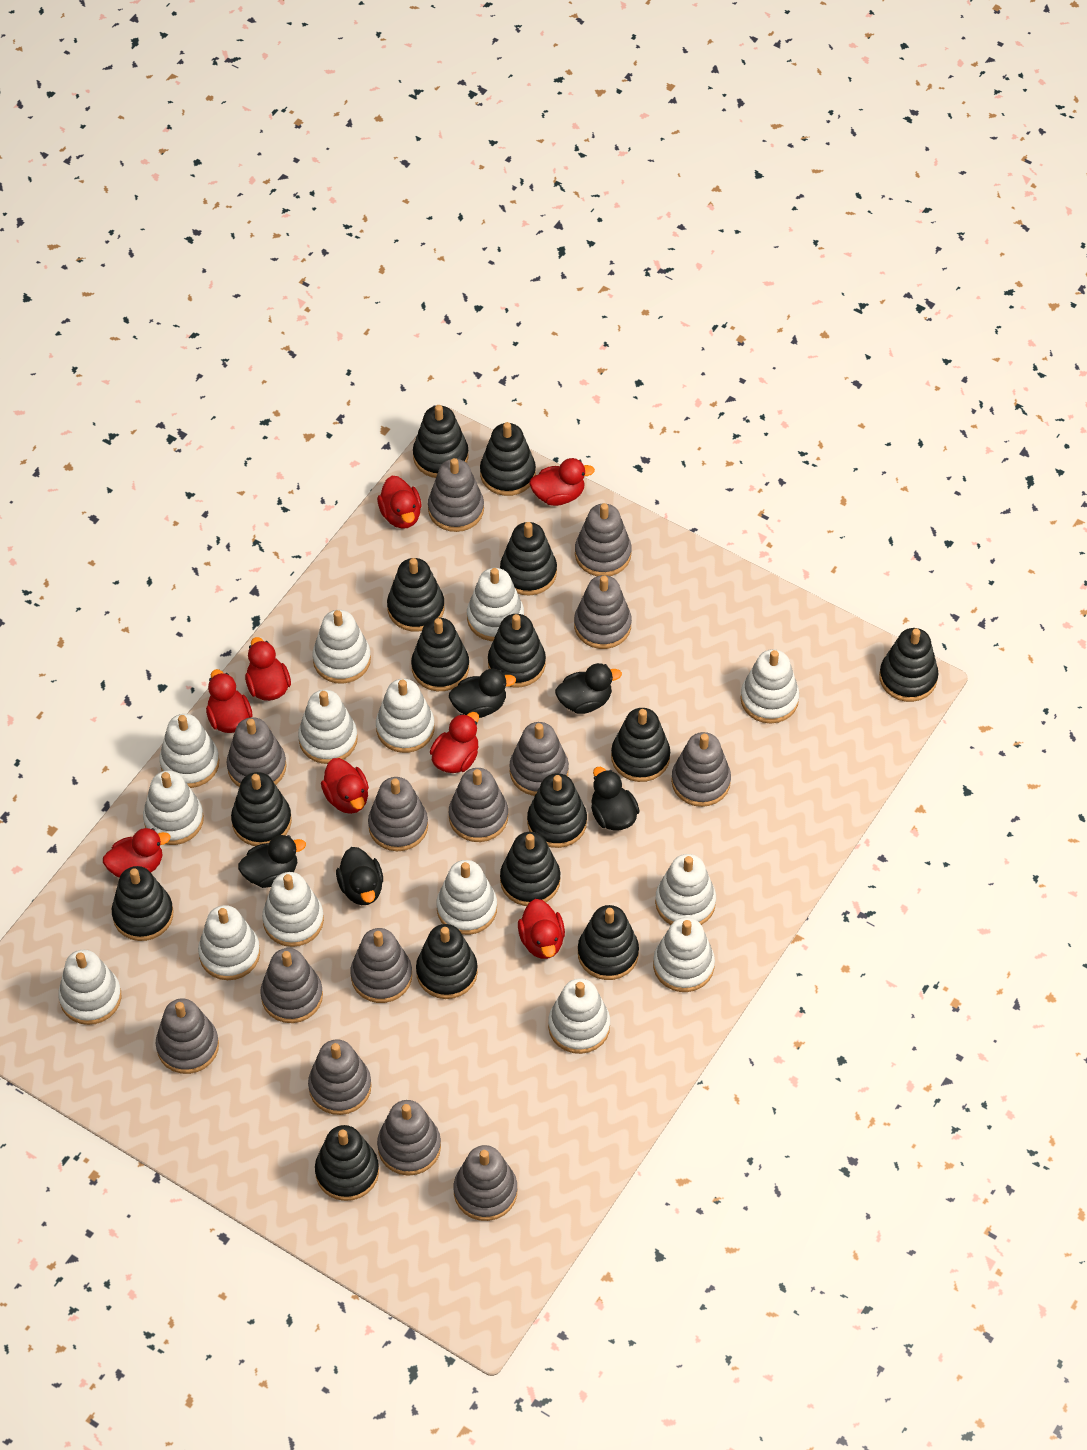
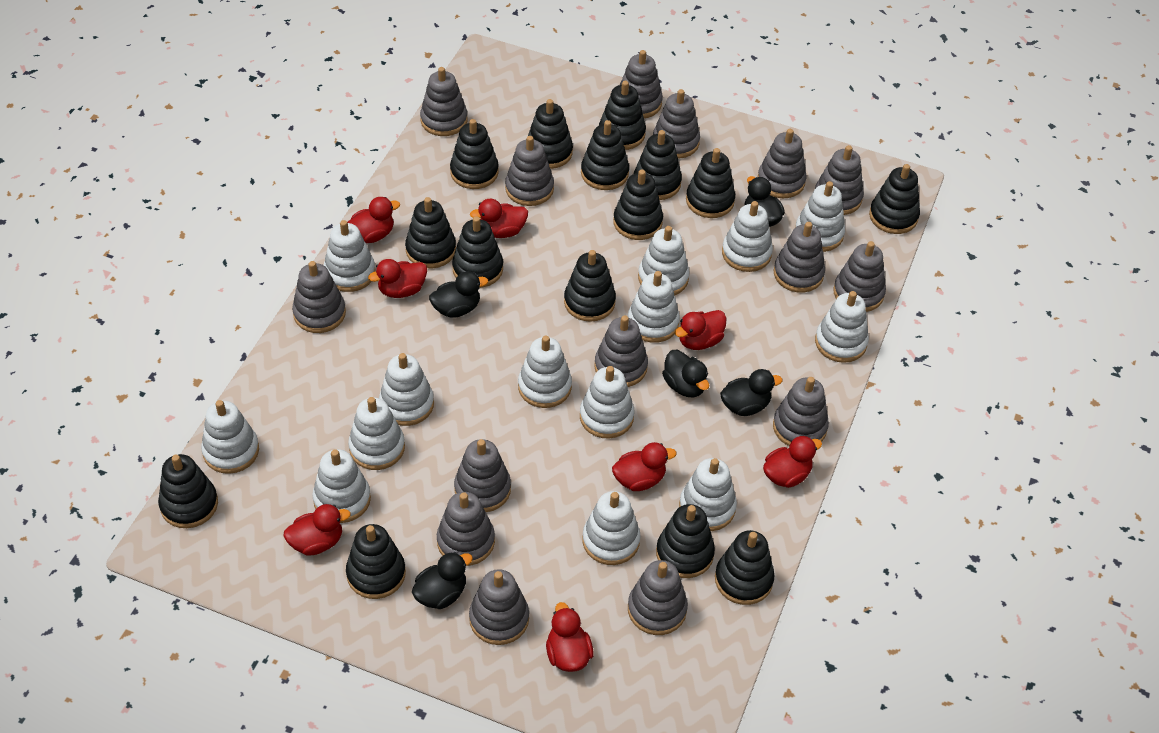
grey stacking toy: [156,999,219,1074] [226,717,286,787] [260,948,323,1023] [308,1039,372,1115] [350,928,412,1003] [368,777,428,851] [377,1100,441,1176] [428,458,484,532] [449,768,508,842] [454,1145,518,1221] [510,722,569,796] [574,575,632,649] [575,503,632,576] [671,732,731,807] = 14 -> [292,261,346,333] [420,67,468,136] [437,492,495,566] [454,439,511,512] [469,569,529,645] [505,136,554,206] [594,315,648,387] [620,50,663,118] [628,560,688,635] [653,89,700,159] [758,129,807,198] [773,222,825,293] [773,377,829,446] [815,145,864,215] [833,241,886,312] = 15

